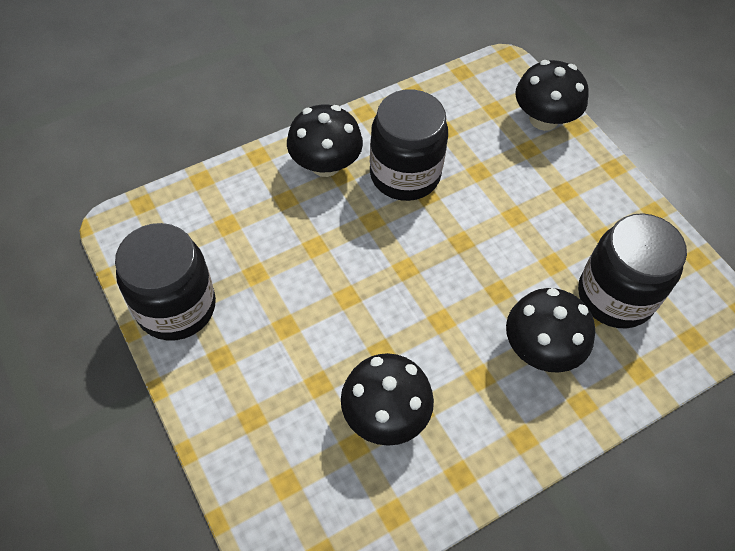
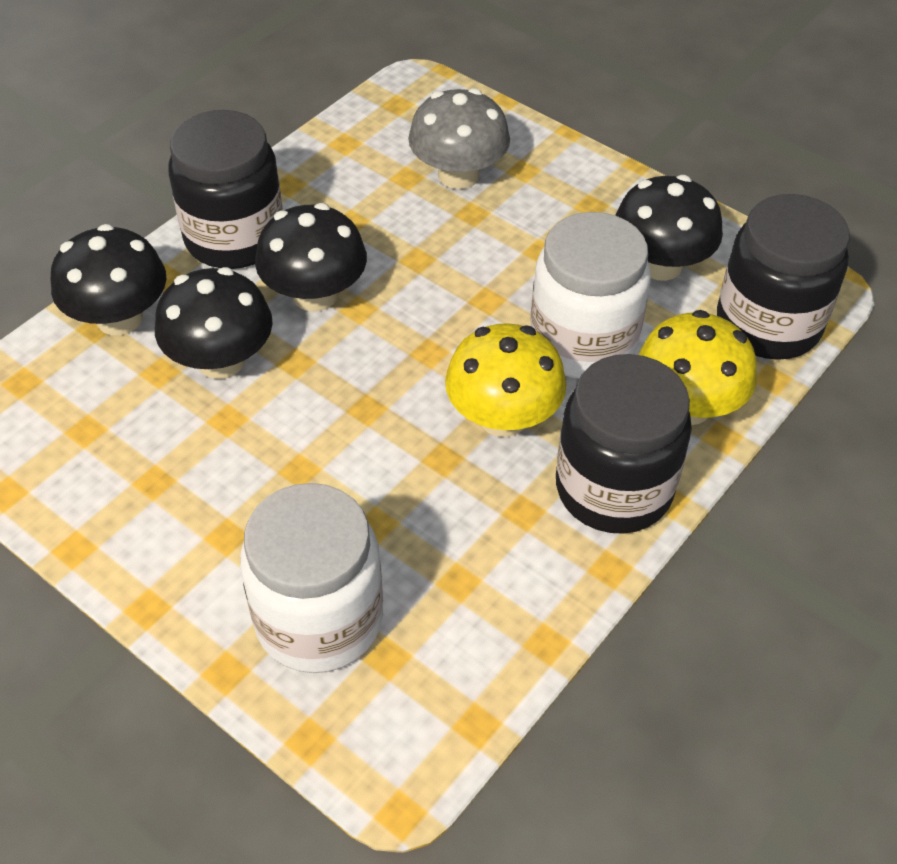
grey mushroom: none = 0 -> [408,88,510,189] = 1
white jar: none = 0 -> [240,483,383,673] [530,212,651,379] = 2
yellow mushroom: none = 0 -> [445,323,566,437] [639,310,757,425] = 2

